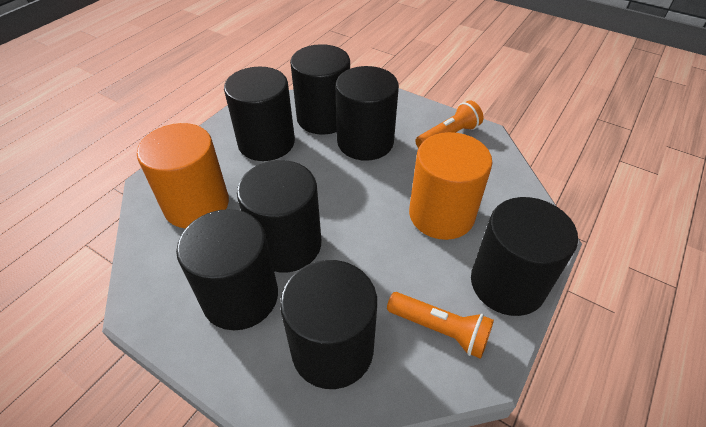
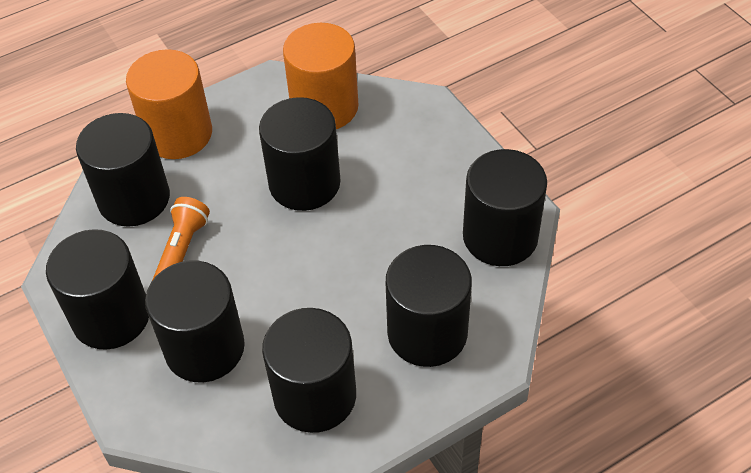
orange flashlight: [387,292,494,359] [415,100,484,148] = 2 -> [152,197,210,281] = 1

